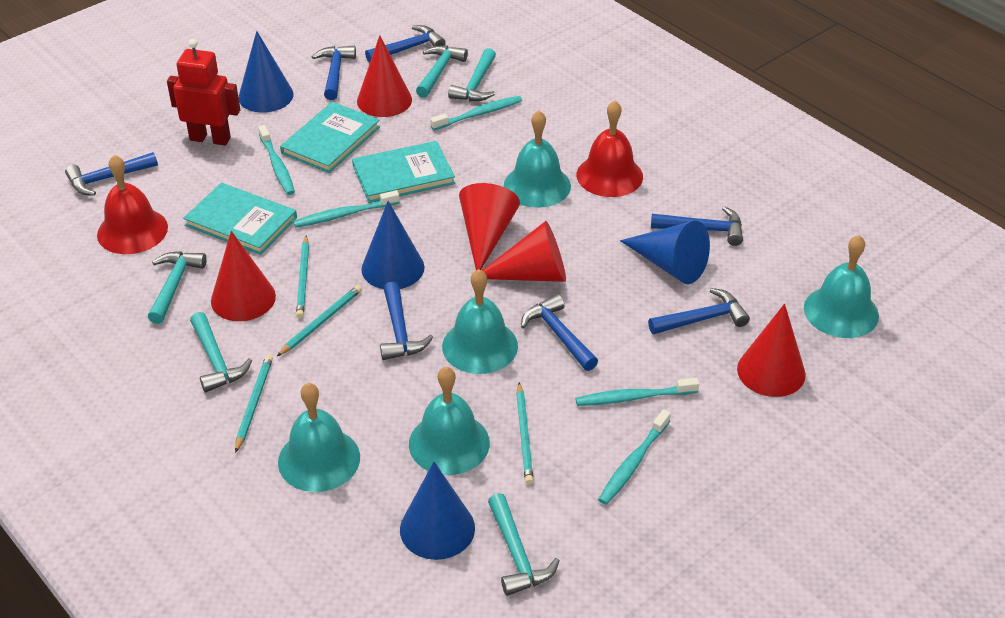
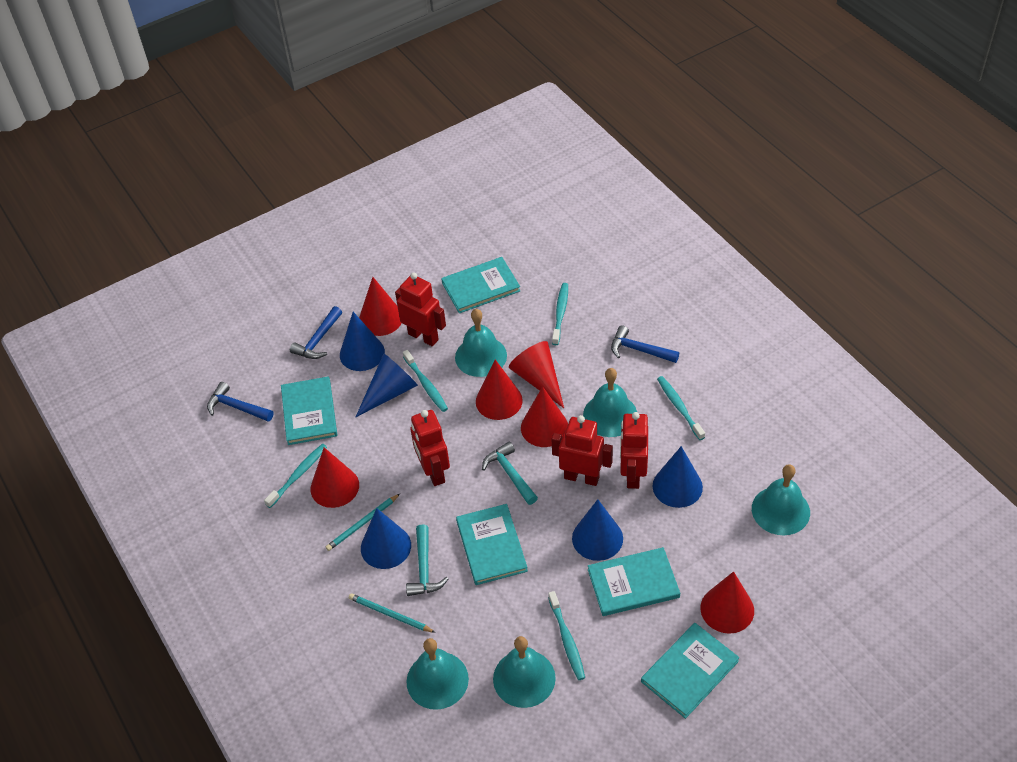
blue cone: [239,31,294,113] [361,201,425,289] [400,462,475,560] [620,221,710,284] = 4 -> [340,312,385,371] [356,354,418,417] [361,508,411,569] [572,499,623,561] [652,446,703,508] = 5
blue hammer: [65,152,158,196] [312,46,356,100] [365,25,446,63] [380,282,433,360] [521,294,598,371] [648,288,750,334] [651,207,743,246] = 7 -> [207,382,273,422] [290,306,342,359] [611,325,679,363] = 3
red bell: [97,155,168,254] [577,100,643,197] = 2 -> none = 0
red cone: [211,231,276,321] [357,35,412,117] [459,183,520,270] [482,221,566,282] [737,304,806,397] = 5 -> [311,448,359,508] [359,277,402,336] [476,360,523,420] [509,341,564,408] [521,386,568,447] [700,571,754,634] = 6
red robot: [167,39,240,146] = 1 -> [395,272,446,346] [410,410,450,486] [551,415,613,486] [620,412,648,489] = 4
turquoise book: [183,183,297,255] [280,102,380,173] [352,141,455,203] = 3 -> [281,377,337,445] [441,257,521,313] [456,504,528,585] [588,547,680,616] [641,623,739,719] = 5
turquoise hammer: [148,251,207,324] [190,312,252,393] [416,45,468,98] [448,48,496,101] [488,493,560,596] = 5 -> [406,524,448,596] [482,441,538,505] = 2
turquoise pencil: [235,355,273,453] [277,285,362,356] [296,236,309,318] [516,382,534,485] = 4 -> [326,494,400,551] [349,593,436,633] = 2

